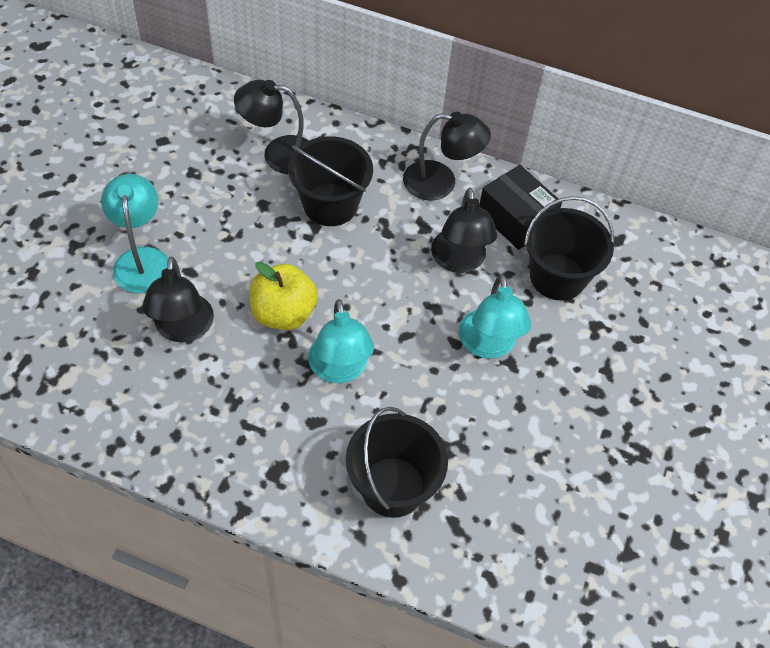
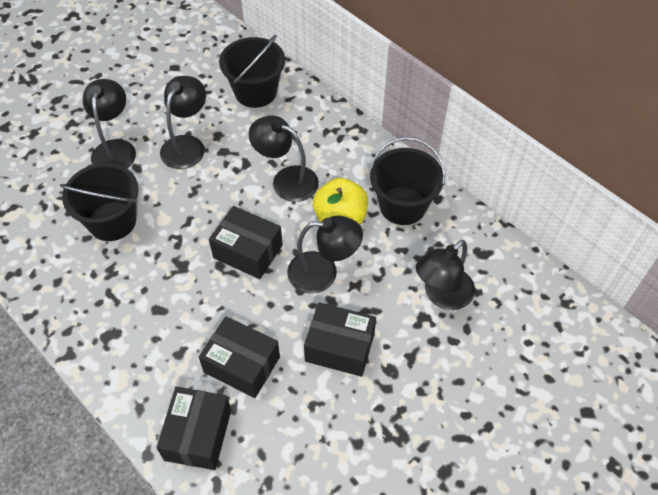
black box: [479,165,562,250] = 1 -> [156,387,231,470] [199,316,280,398] [209,206,283,279] [304,302,376,377] = 4
black lamp: [142,257,214,343] [234,80,309,174] [403,112,491,201] [431,188,497,273] = 4 -> [83,79,136,168] [160,76,206,169] [249,115,319,202] [287,216,363,294] [416,240,475,310] = 5
turquoise lamp: [101,174,168,293] [308,299,374,383] [459,274,531,359] = 3 -> none = 0

